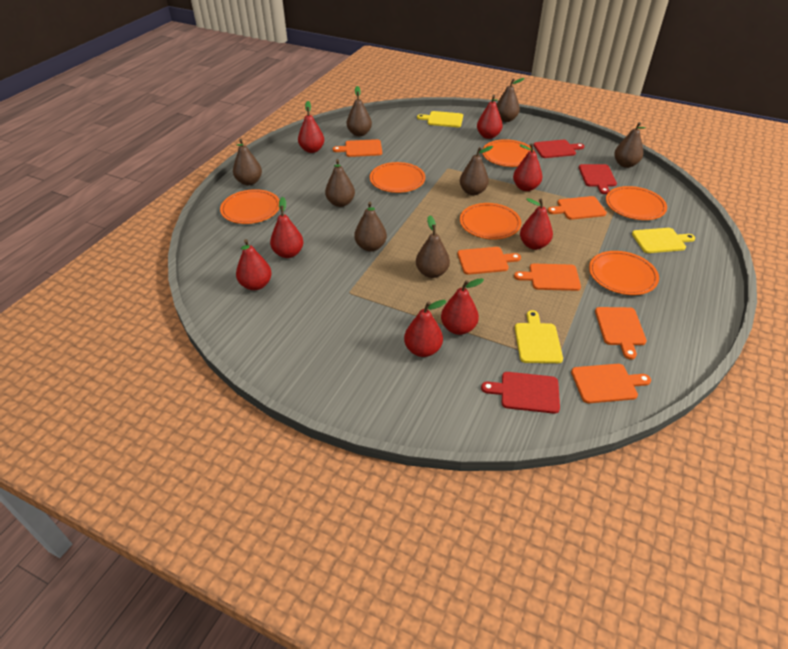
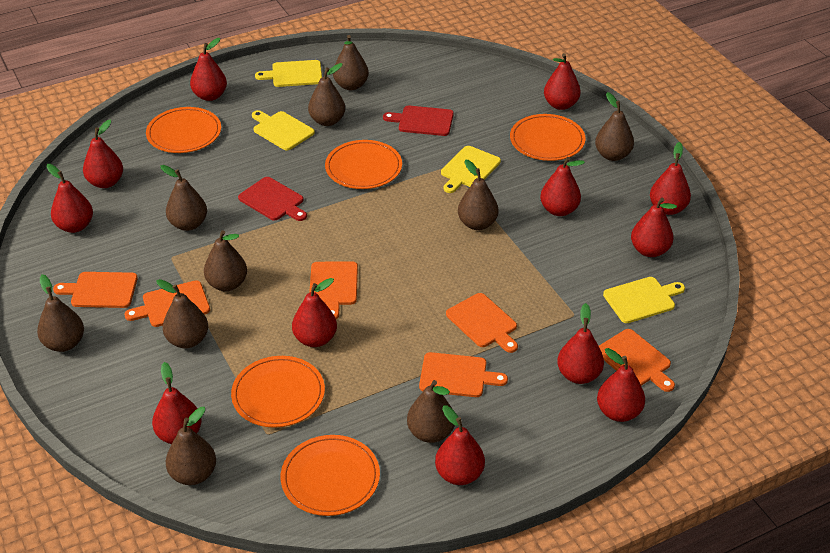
brown pear: [233,139,262,185] [325,159,355,207] [347,86,372,136] [354,202,387,251] [416,215,450,278] [460,146,493,195] [496,78,525,122] [614,122,645,168] = 8 -> [37,274,84,352] [156,279,208,349] [160,165,207,231] [166,407,216,485] [204,230,247,291] [308,63,345,126] [333,35,369,90] [407,380,455,443] [458,159,499,230] [595,92,634,161] = 10
orange plate: [220,189,280,224] [370,162,425,193] [460,203,521,239] [482,139,535,167] [589,251,659,295] [606,186,667,220] = 6 -> [146,107,221,153] [231,356,325,428] [281,435,380,516] [325,140,402,189] [510,114,585,161] = 5
red cutting board: [481,372,560,414] [533,140,584,158] [579,164,617,194] = 3 -> [238,177,307,221] [383,106,454,136] = 2
red pear: [236,239,272,290] [270,197,303,258] [298,101,324,153] [404,300,446,357] [441,278,484,335] [477,95,503,139] [513,144,542,191] [520,198,553,250] = 8 -> [46,164,93,233] [83,120,123,188] [152,362,202,444] [190,38,227,101] [292,278,337,347] [435,405,485,485] [540,157,585,216] [544,53,581,110] [557,303,604,384] [597,348,645,422] [631,198,677,257] [650,142,691,215] = 12
yellow cutting board: [417,111,463,127] [515,310,563,363] [632,228,695,253] = 3 -> [252,110,315,150] [255,60,322,87] [441,146,501,193] [603,277,685,323] = 4

